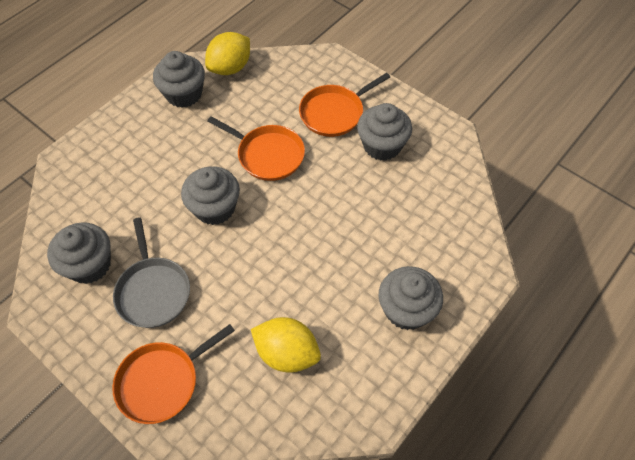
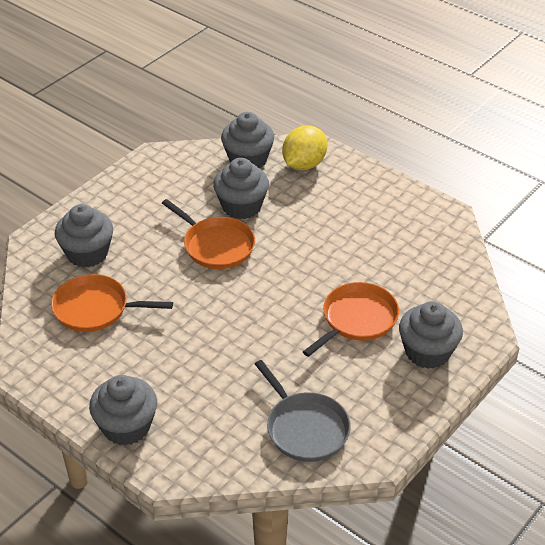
yellow lemon: [205,32,250,75] [251,317,321,373] = 2 -> [282,125,327,170] = 1

